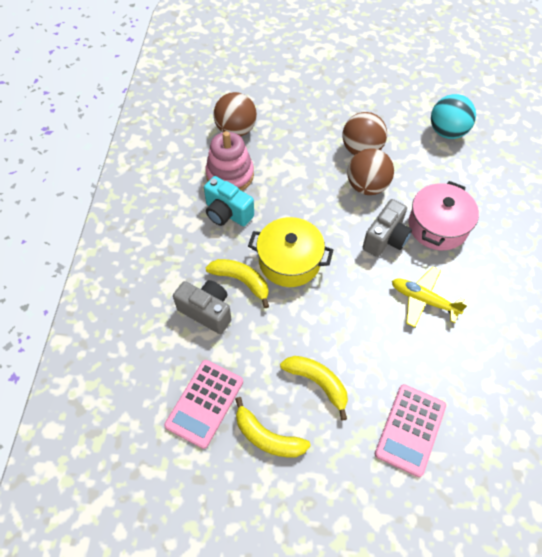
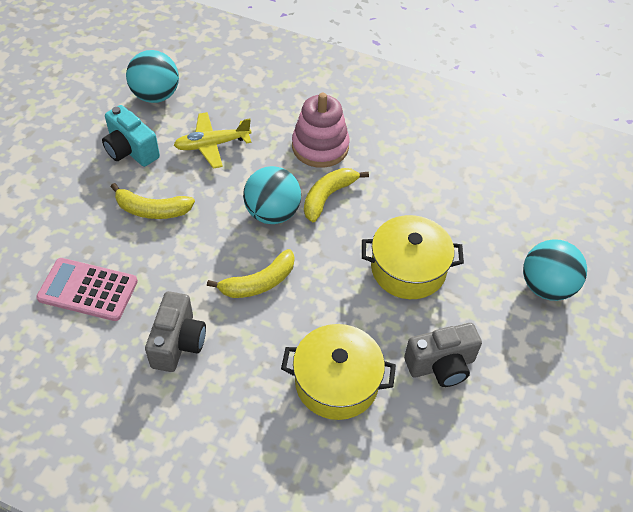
brown ball: [214,92,257,136] [343,112,387,155] [347,148,394,195] = 3 -> none = 0
pink calculator: [164,360,243,449] [375,384,446,477] = 2 -> [36,258,138,321] = 1
pink pot: [408,181,479,250] = 1 -> none = 0
turquoise ball: [431,94,476,139] = 1 -> [126,50,179,103] [243,166,301,224] [523,239,587,301] = 3
yellow pot: [248,217,333,287] = 1 -> [281,324,396,420] [362,215,464,299] = 2

